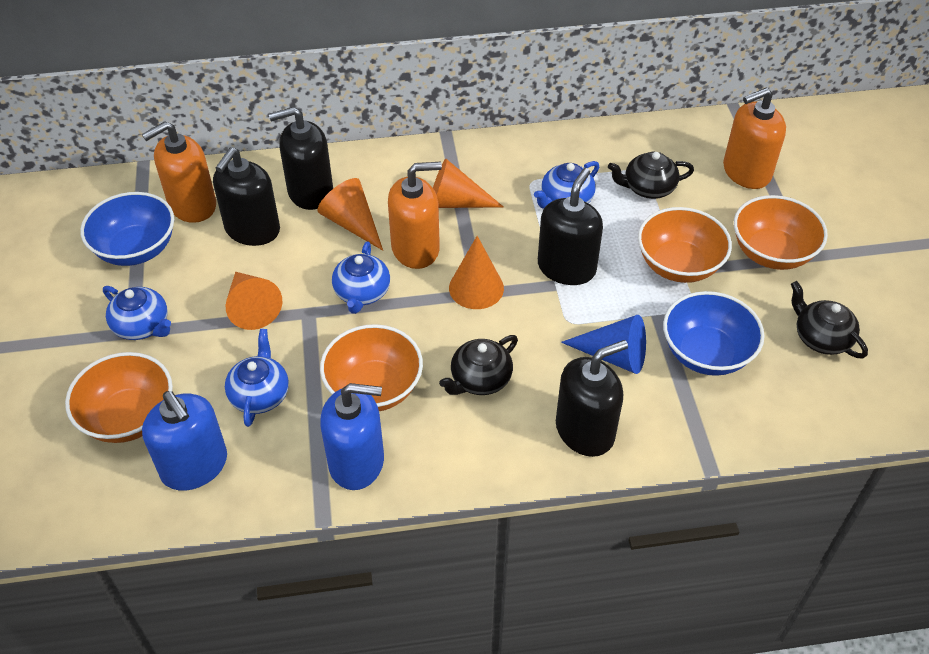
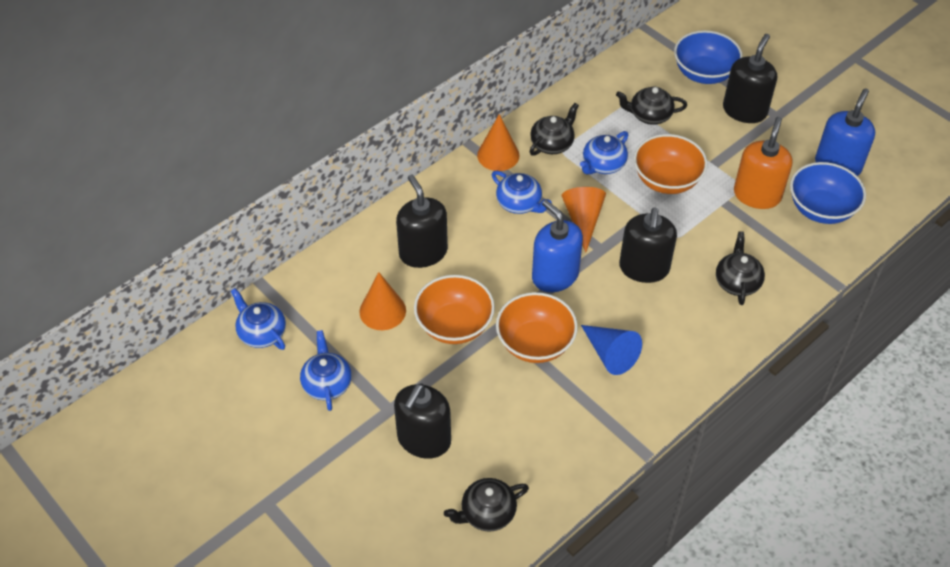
black teapot: [439,335,518,395] [608,152,694,199] [791,281,868,359] = 3 -> [444,478,529,532] [529,103,579,156] [616,87,687,125] [716,232,765,305] = 4
orange bowl: [65,352,173,443] [320,324,423,411] [638,207,732,283] [734,195,828,270] = 4 -> [414,275,495,344] [496,292,578,363] [634,134,708,194] = 3
orange cone: [226,272,282,330] [317,178,383,251] [433,159,503,208] [449,236,504,309] = 4 -> [359,272,406,330] [477,114,519,171] [562,187,606,253] = 3
orange soap dispenser: [142,121,216,223] [388,162,442,269] [723,88,786,189] = 3 -> [734,117,793,209] = 1

